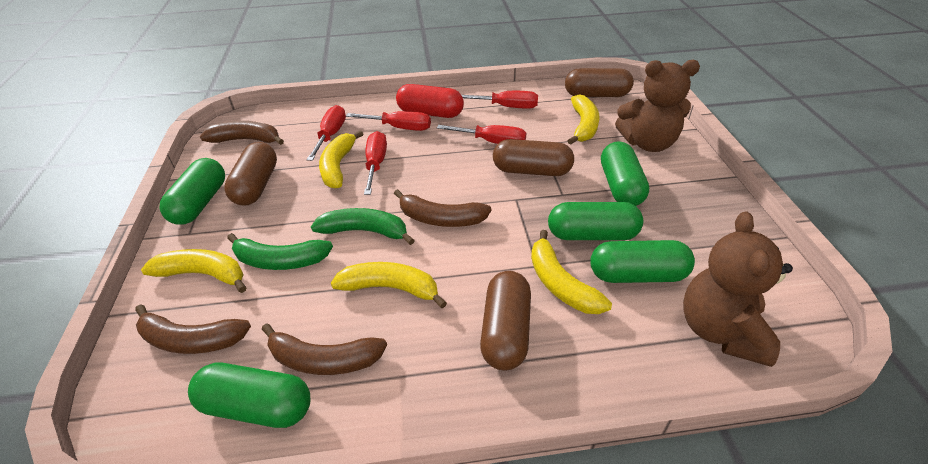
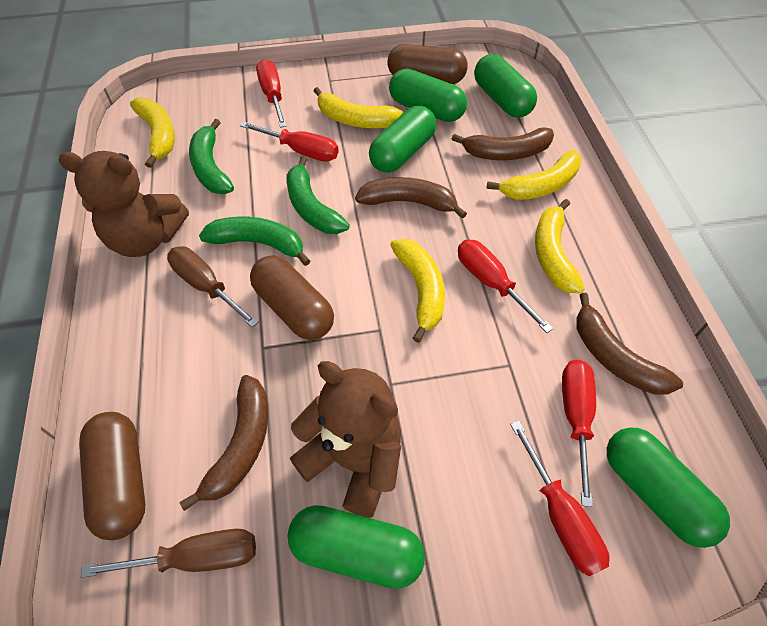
brown capsule: [224,142,277,206] [480,271,531,371] [493,139,574,176] [565,68,634,97] = 4 -> [79,412,145,540] [250,255,334,340] [388,44,468,84] = 3
brown screwdriver: none = 0 -> [81,529,256,578] [167,246,259,328] = 2
green banana: [227,233,333,270] [311,208,415,245] = 2 -> [189,119,234,194] [199,217,310,266] [287,156,350,234] = 3
red capsule: [396,84,464,118] = 1 -> none = 0

